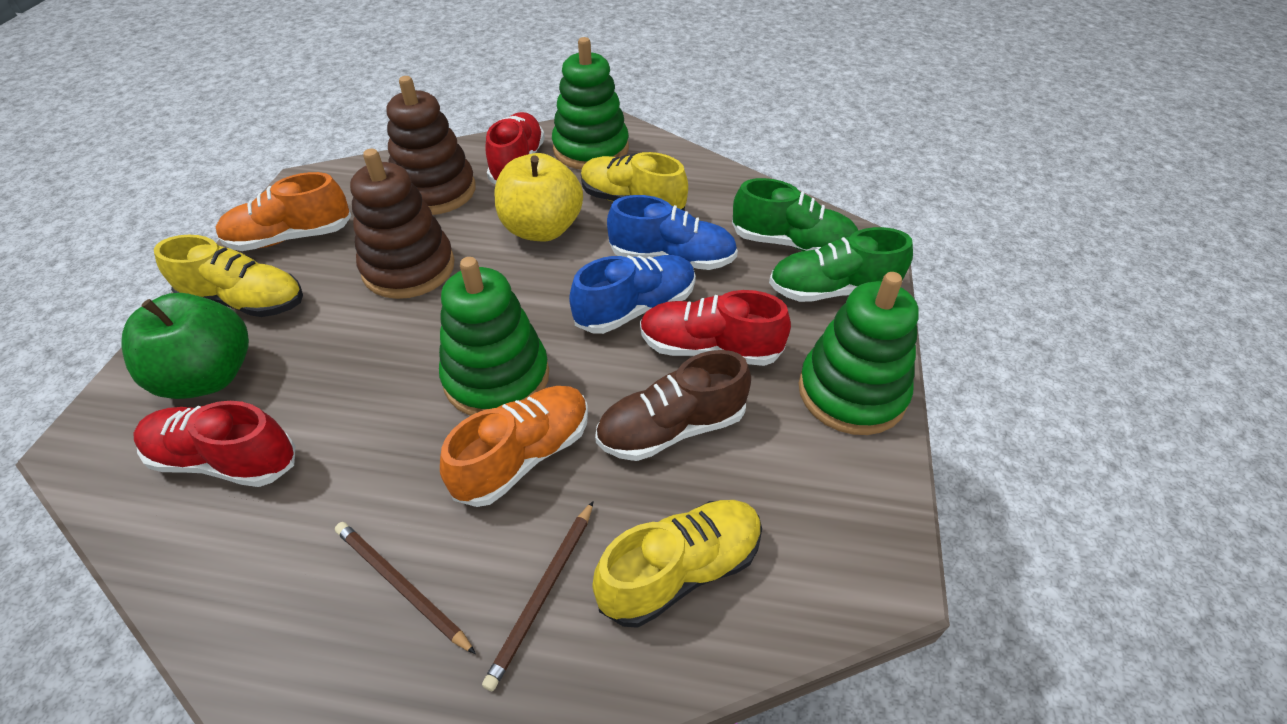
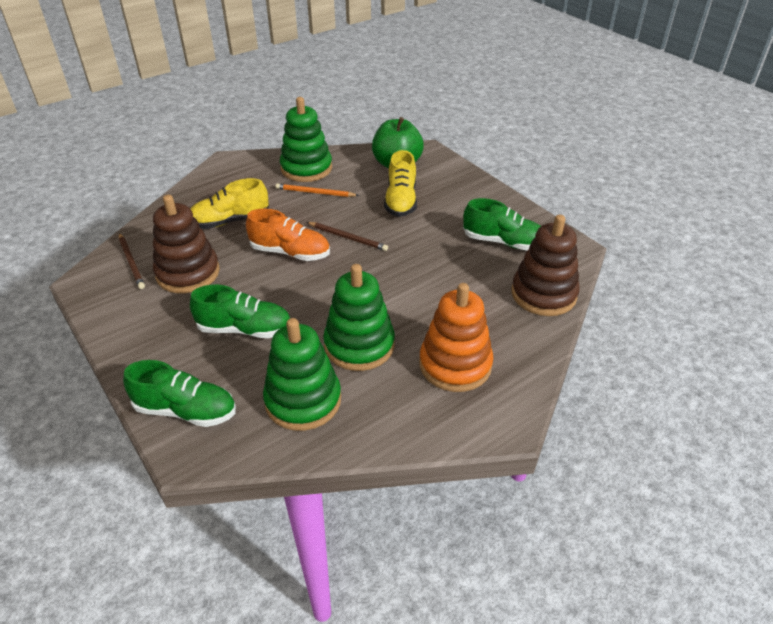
blue shoe: [569,255,696,334] [607,195,738,270] = 2 -> none = 0
brown shoe: [595,350,751,461] = 1 -> none = 0
green shoe: [732,178,858,251] [769,227,913,302] = 2 -> [123,360,236,427] [190,285,290,338] [463,198,541,251] = 3
orange pencil: none = 0 -> [276,183,359,197] = 1
orange shoe: [216,172,351,251] [440,386,588,507] = 2 -> [246,209,330,261] = 1
orange stacking toy: none = 0 -> [419,283,493,392] = 1
red shoe: [133,401,295,487] [485,112,545,184] [640,290,791,366] = 3 -> none = 0
yellow apple: [495,153,583,241] = 1 -> none = 0
yellow shoe: [154,235,303,317] [581,152,688,211] [592,500,762,628] = 3 -> [190,178,269,229] [384,150,417,217] = 2

